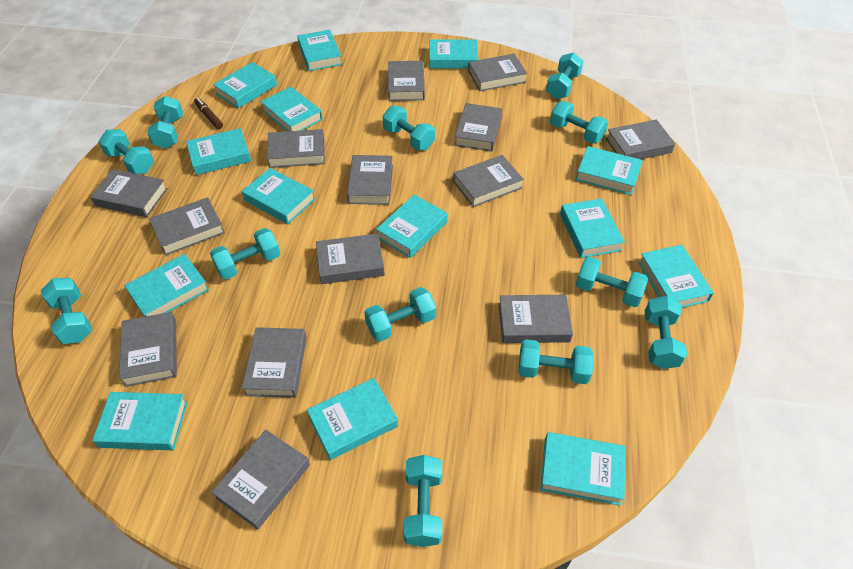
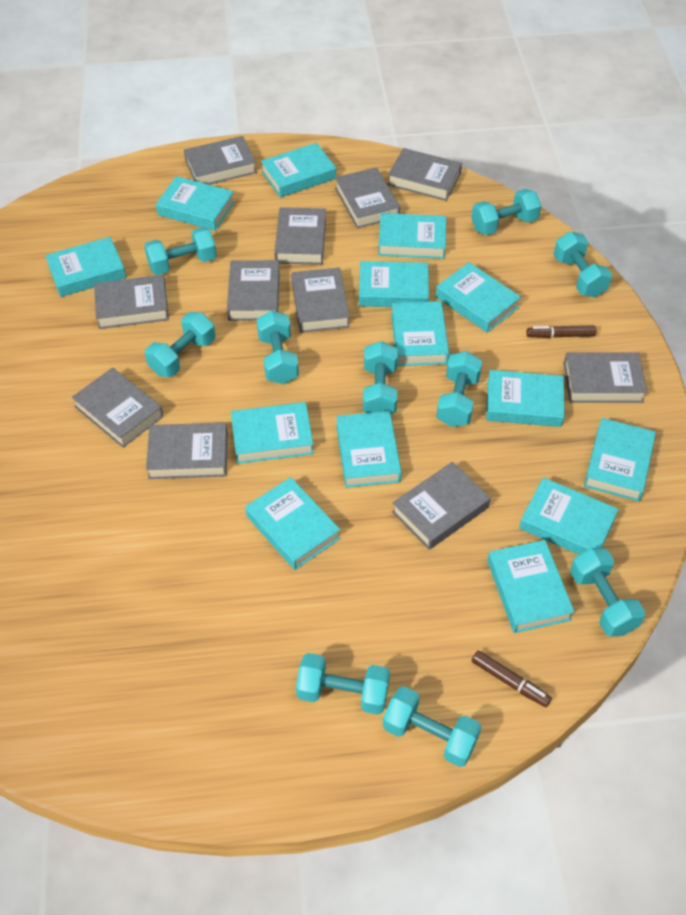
brown marker: [194,97,223,129] = 1 -> [472,651,552,707] [526,325,596,338] = 2
grey book: [90,169,168,217] [119,312,177,387] [149,197,225,256] [211,430,310,530] [242,327,307,398] [267,129,325,168] [316,233,385,284] [347,155,393,205] [388,61,425,101] [453,155,524,207] [455,103,502,152] [468,54,527,91] [498,295,573,343] [605,120,675,159] = 14 -> [72,368,163,448] [94,275,169,329] [146,423,228,479] [184,136,257,185] [227,260,280,321] [274,207,326,265] [291,268,350,333] [335,167,400,228] [388,148,462,201] [392,462,491,550] [564,353,648,403] = 11
turquoise dumbbell: [41,278,92,344] [98,129,154,174] [147,96,183,149] [210,228,280,280] [364,287,436,342] [383,106,435,150] [404,455,442,547] [518,339,594,384] [546,53,583,99] [550,101,608,144] [576,257,648,307] [645,296,687,369] = 12 -> [144,227,217,275] [145,312,215,377] [257,311,299,384] [296,653,390,715] [363,341,397,414] [383,686,481,767] [436,351,482,427] [471,189,541,235] [553,231,612,297] [570,548,645,637] = 10

